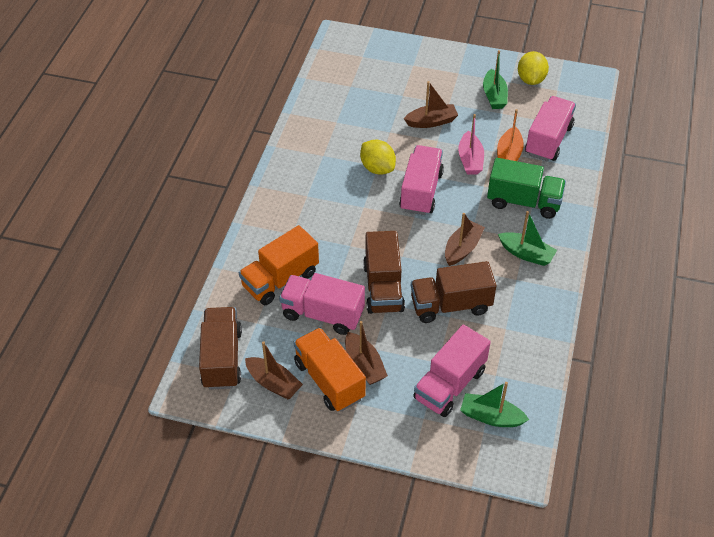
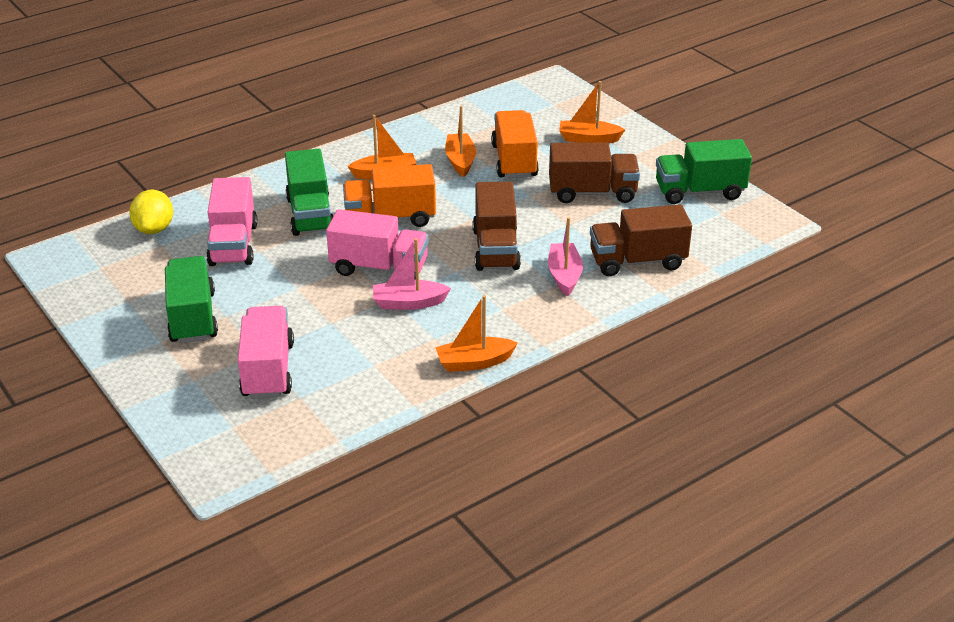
brown boat: [245,341,303,400] [345,321,388,385] [404,81,458,128] [445,213,485,266] = 4 -> none = 0
green boat: [460,382,529,427] [483,50,508,109] [498,211,557,266] = 3 -> none = 0
green truck: [487,158,566,219] = 1 -> [165,256,218,343] [285,149,333,236] [656,139,752,204] = 3
orange boat: [497,109,524,161] = 1 -> [347,115,417,180] [435,295,518,372] [445,106,476,177] [559,81,625,143] = 4
pink boat: [458,114,484,175] = 1 -> [373,238,451,310] [548,217,583,296] = 2
pink truck: [279,273,365,335] [399,145,444,215] [413,324,491,417] [525,96,576,161] = 4 -> [206,177,258,266] [238,306,294,399] [326,209,429,280] = 3
yellow lemon: [360,140,396,175] [518,51,549,85] = 2 -> [129,190,173,234] = 1

